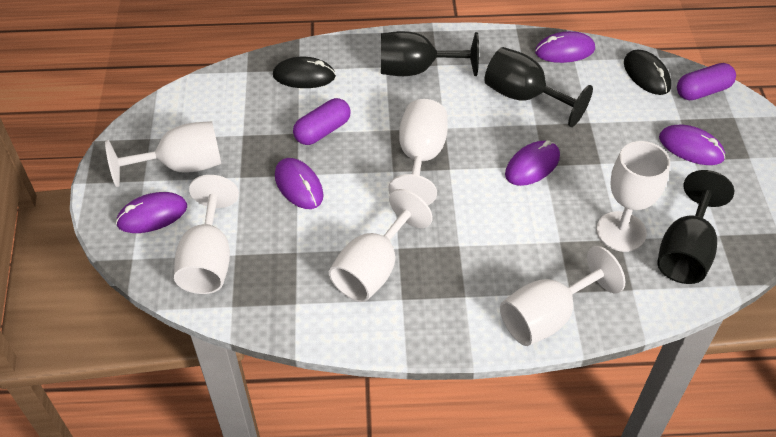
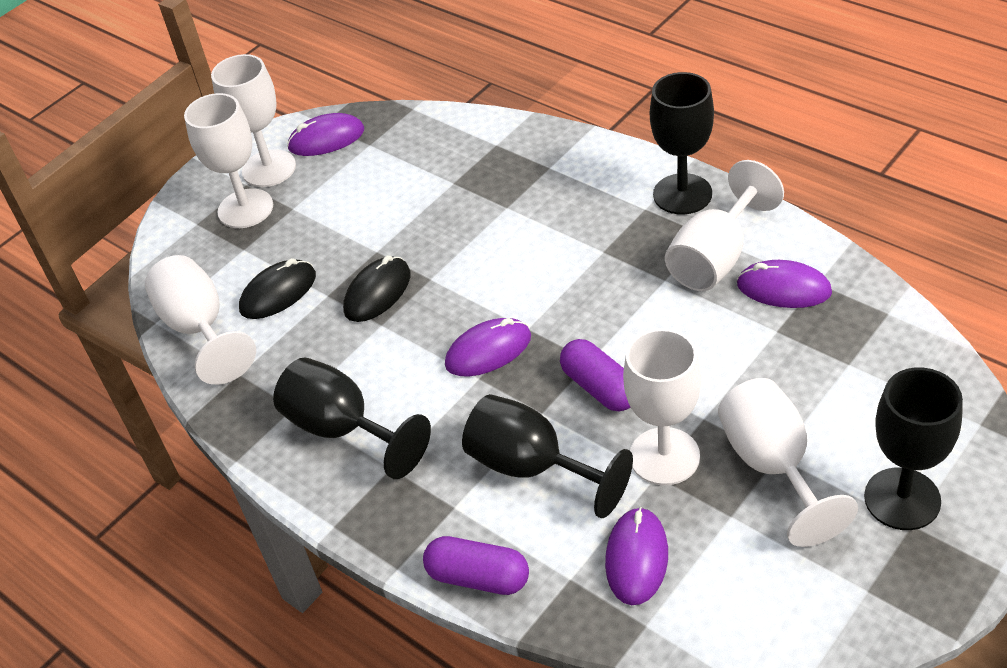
black goblet: [381,31,479,76] [484,47,593,127] [657,170,734,284] = 3 -> [273,357,431,479] [462,394,633,518] [650,72,714,215] [864,367,963,530] = 4
purple mouse: [116,192,187,233] [275,158,323,209] [505,140,560,186] [535,31,595,63] [659,125,725,165] = 5 -> [287,113,364,156] [445,318,531,376] [605,507,668,605] [737,260,832,308] = 4

